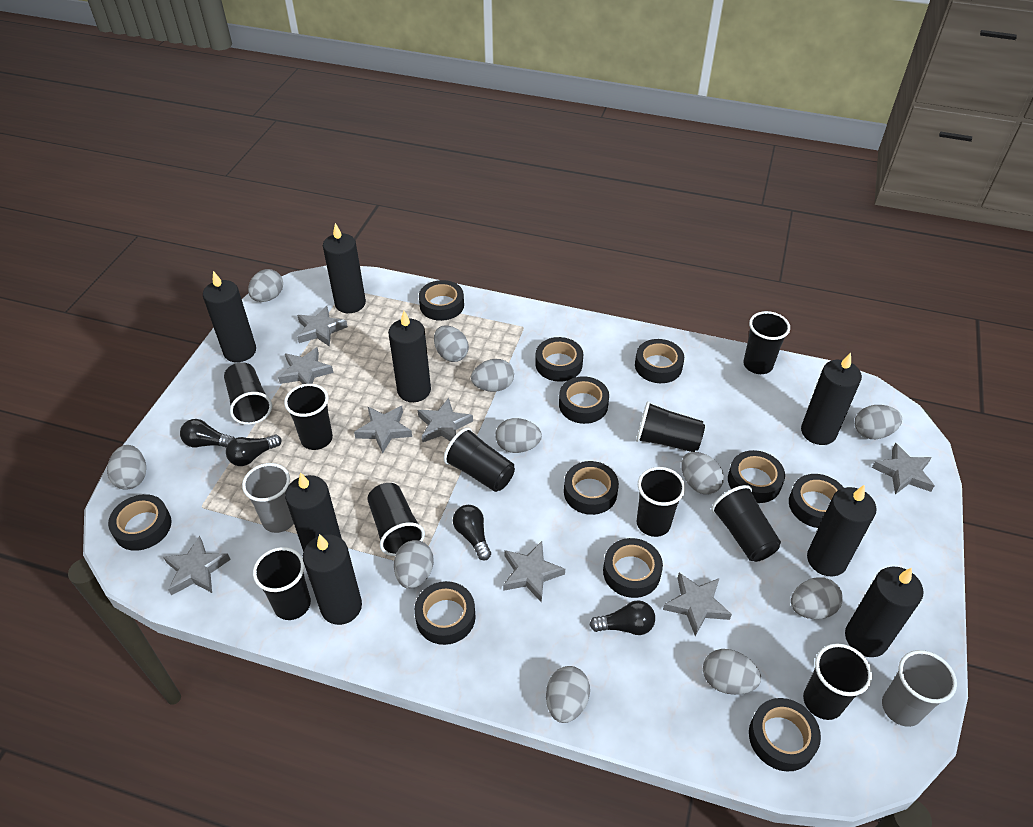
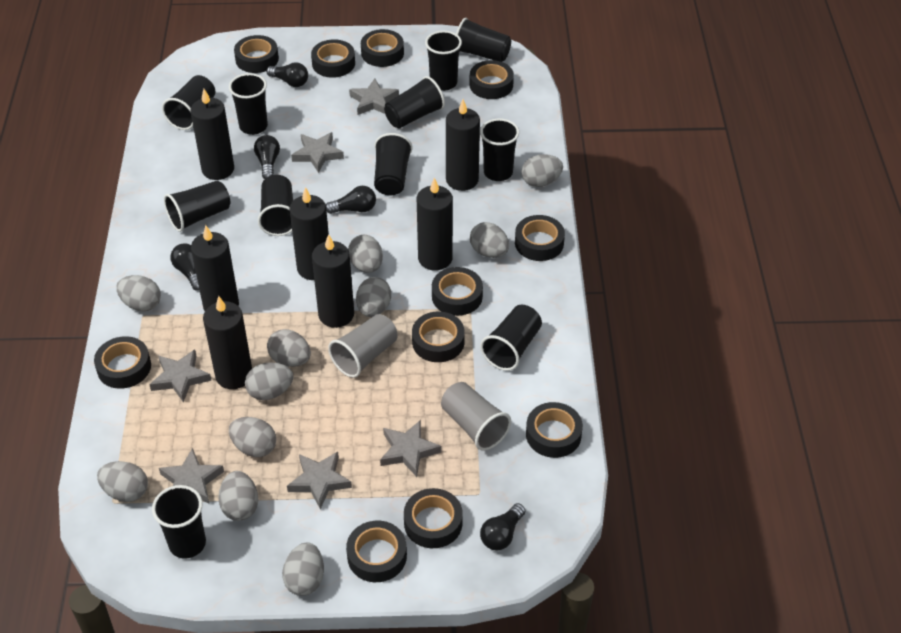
black candle: [203,271,256,362] [285,472,342,552] [303,534,362,625] [323,223,366,313] [388,311,431,402] [801,353,862,445] [807,485,877,577] [845,566,923,657] = 8 -> [190,89,234,180] [191,225,239,311] [203,296,252,389] [289,187,329,280] [312,234,354,328] [417,177,453,270] [446,99,480,191] = 7
black cup: [224,362,272,425] [253,547,311,620] [284,384,333,450] [367,483,425,556] [444,428,515,492] [636,401,705,452] [637,467,685,537] [711,485,781,562] [743,311,790,374] [803,643,872,720] = 10 -> [152,485,206,559] [162,75,215,130] [164,180,230,232] [229,73,268,135] [258,175,293,236] [374,133,413,195] [384,76,445,128] [425,31,462,91] [456,18,511,62] [480,118,519,181] [480,305,542,371] = 11
black light bulb: [180,419,235,447] [226,435,281,466] [453,505,491,561] [590,600,655,635] = 4 -> [170,244,199,291] [254,135,280,179] [266,62,308,87] [326,186,376,214] [480,503,525,550] = 5
grey star: [163,536,231,595] [278,347,334,384] [297,306,348,347] [354,406,412,454] [418,398,473,443] [503,541,565,602] [663,573,732,636] [872,443,935,494] = 8 -> [149,350,212,403] [159,448,224,503] [287,452,352,509] [291,132,344,173] [349,79,399,115] [380,420,442,477] = 6

